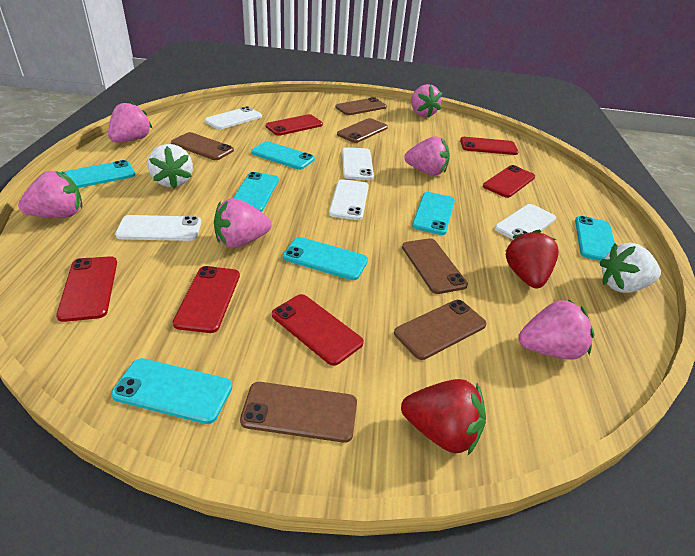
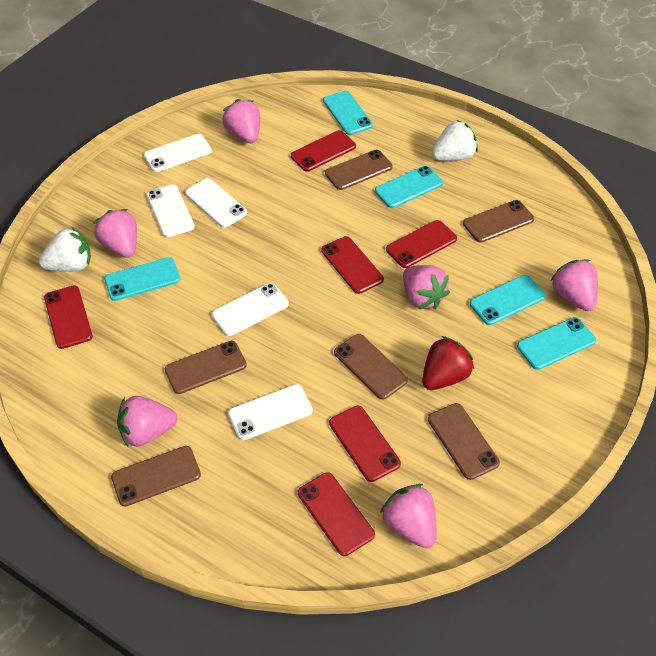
red strawberry: [401,379,486,455] [506,230,559,288] = 2 -> [422,336,474,390] = 1
turquoise phone: [60,160,135,188] [111,358,232,424] [233,172,279,212] [251,141,315,170] [283,237,368,280] [412,192,455,235] [575,216,615,261] = 7 -> [104,257,180,301] [323,91,373,135] [375,166,443,208] [470,275,545,325] [517,317,596,370] = 5

